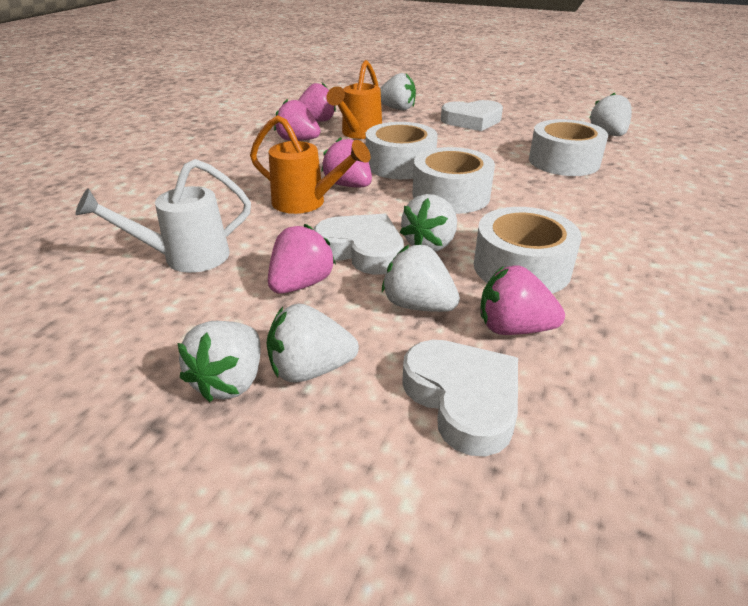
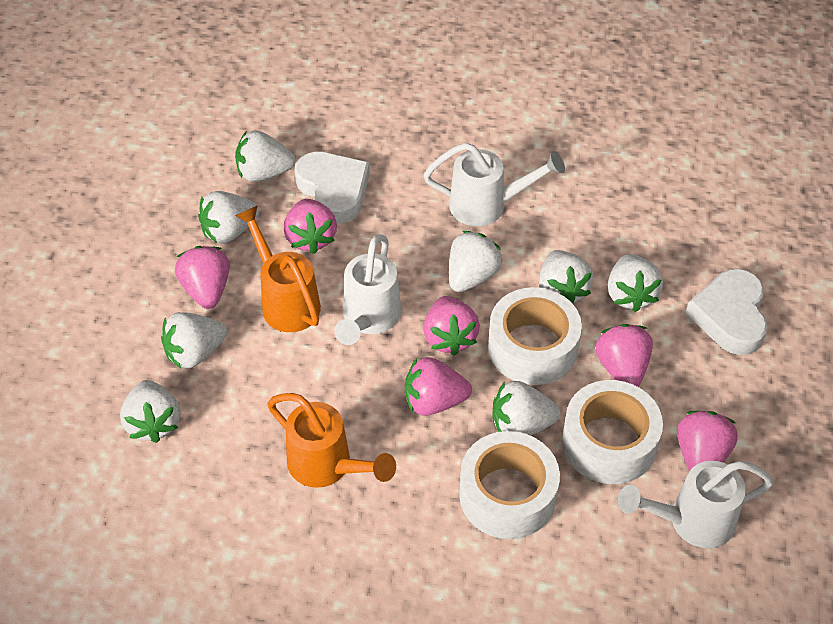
pink strawberry: [268,224,336,294] [274,99,321,141] [298,83,336,122] [321,137,372,187] [481,265,565,335] = 5 -> [175,246,230,309] [284,199,337,254] [405,357,472,416] [423,296,480,356] [596,324,653,387] [677,411,738,471] = 6
white heart: [314,214,404,275] [402,340,518,456] [441,100,503,131] = 3 -> [294,152,370,224] [685,269,767,355] = 2
white strawberry: [178,321,261,402] [266,303,359,382] [380,73,416,110] [382,245,460,312] [400,194,457,252] [589,92,632,136] = 6 -> [120,380,180,443] [161,312,227,368] [198,191,259,244] [235,131,296,182] [449,231,503,292] [492,381,560,436] [539,250,593,304] [608,254,663,312] = 8
white tape: [366,122,438,179] [412,147,495,214] [474,207,582,293] [529,119,608,176] = 4 -> [459,431,560,539] [488,287,582,385] [562,380,663,484] = 3
white watering can: [75,159,251,273] = 1 -> [335,234,401,345] [424,143,565,226] [618,461,774,548] = 3

